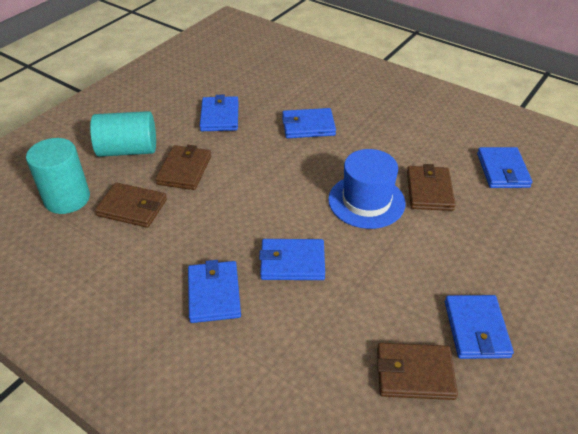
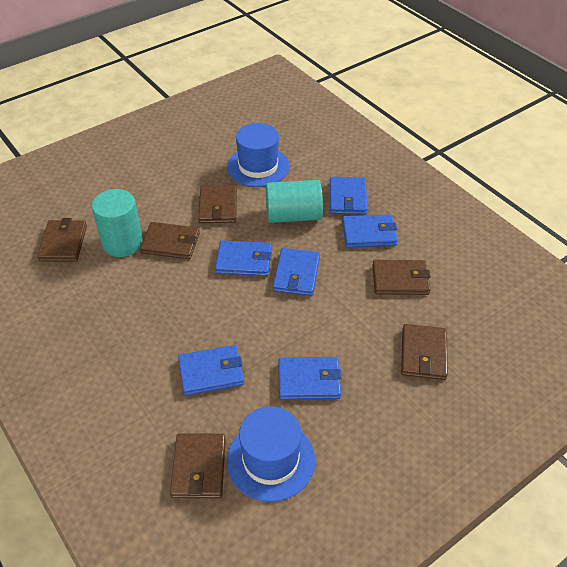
blue hat: [328,149,406,229] = 1 -> [227,123,290,187] [227,406,315,502] = 2
brown wallet: [95,182,167,228] [155,145,211,190] [377,343,458,400] [407,164,456,211] = 4 -> [37,218,87,262] [140,222,200,259] [170,434,226,498] [198,185,237,223] [372,260,431,295] [401,324,448,380] = 6

